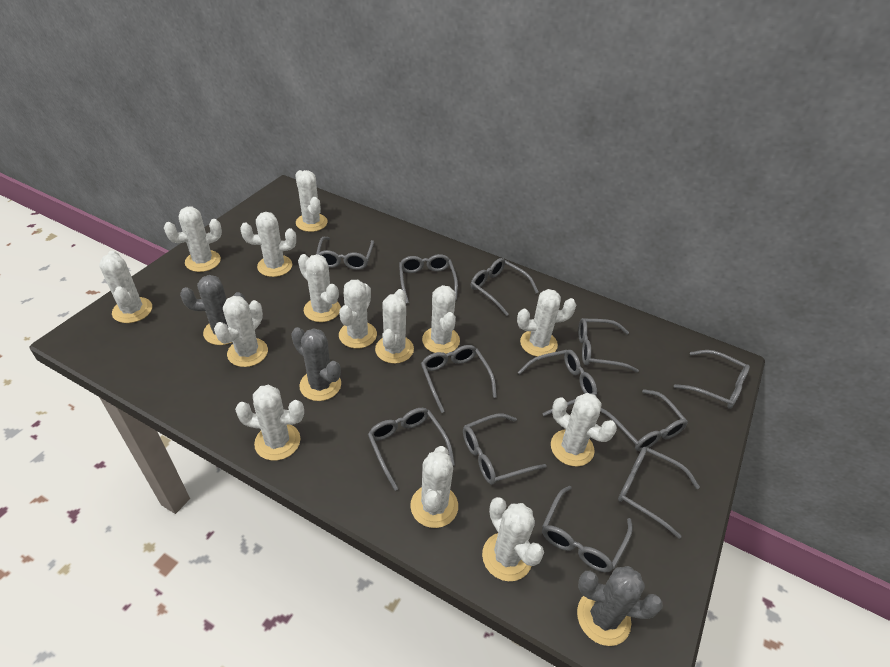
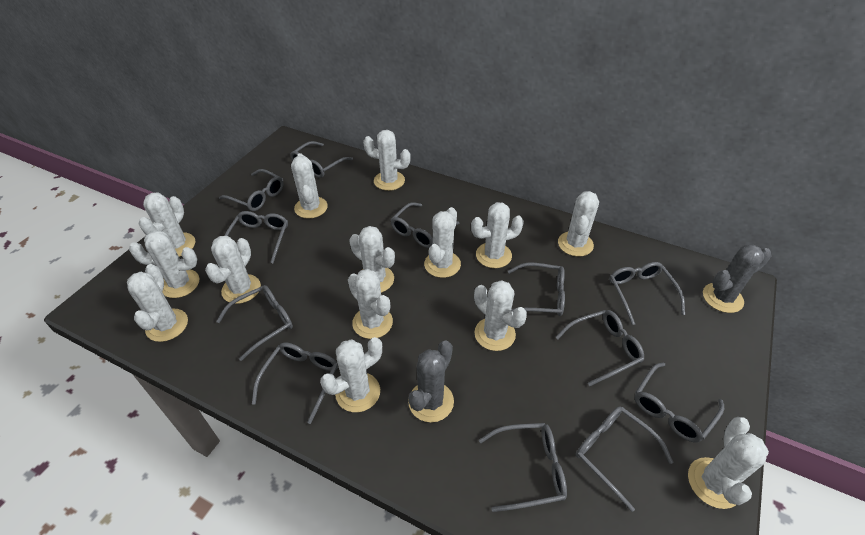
grey cactus: [180,275,246,345] [291,327,341,401] [577,566,663,646] = 3 -> [408,341,454,422] [703,245,771,313] = 2

